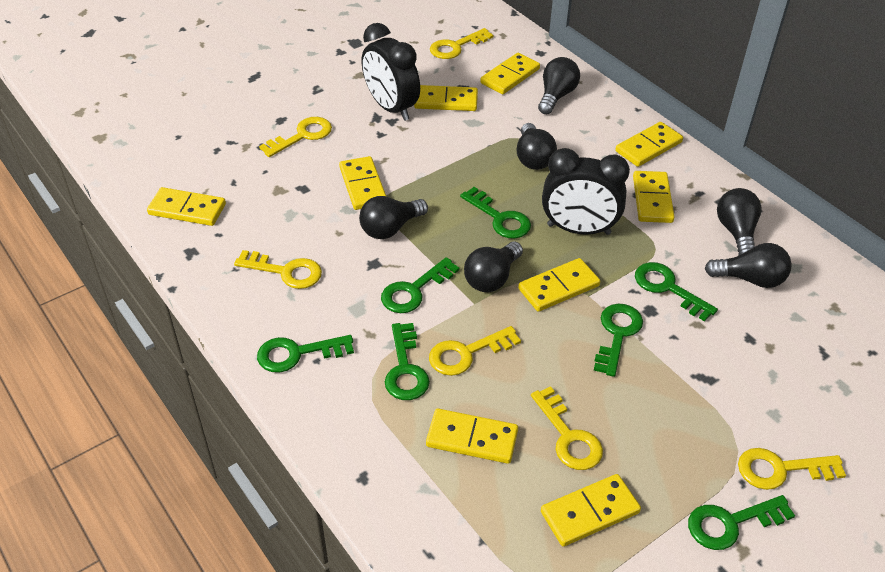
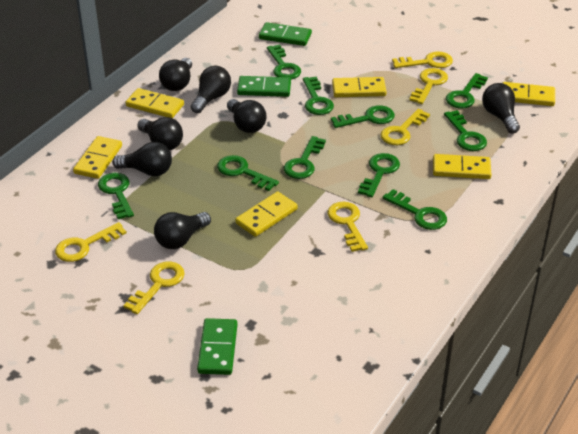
black clock: [362,23,420,121] [542,148,630,235] = 2 -> none = 0
black light bulb: [359,196,428,239] [464,242,523,292] [516,123,557,170] [538,57,580,114] [705,243,792,288] [717,188,762,255] = 6 -> [112,142,172,176] [137,117,183,150] [154,212,211,249] [159,58,192,91] [191,66,231,113] [227,99,266,133] [482,83,520,133] = 7
green domino: none = 0 -> [197,318,237,375] [237,76,291,97] [259,22,312,46] = 3
green key: [257,335,354,373] [381,257,460,313] [385,323,430,400] [460,187,531,239] [594,304,643,377] [635,262,718,321] [688,495,795,550] = 7 -> [98,173,134,219] [217,155,279,191] [267,45,301,79] [284,136,326,179] [303,77,334,115] [331,105,395,128] [358,153,400,197] [383,189,447,230] [444,110,487,151] [446,73,488,109] = 10
yellow domino: [147,187,226,226] [339,156,386,210] [414,85,478,111] [426,408,518,464] [480,53,540,94] [518,258,600,312] [541,474,641,547] [615,122,683,167] [633,171,675,223] = 9 -> [73,136,122,179] [126,88,184,118] [235,192,298,237] [332,77,387,97] [433,154,491,179] [503,82,555,106] = 6

